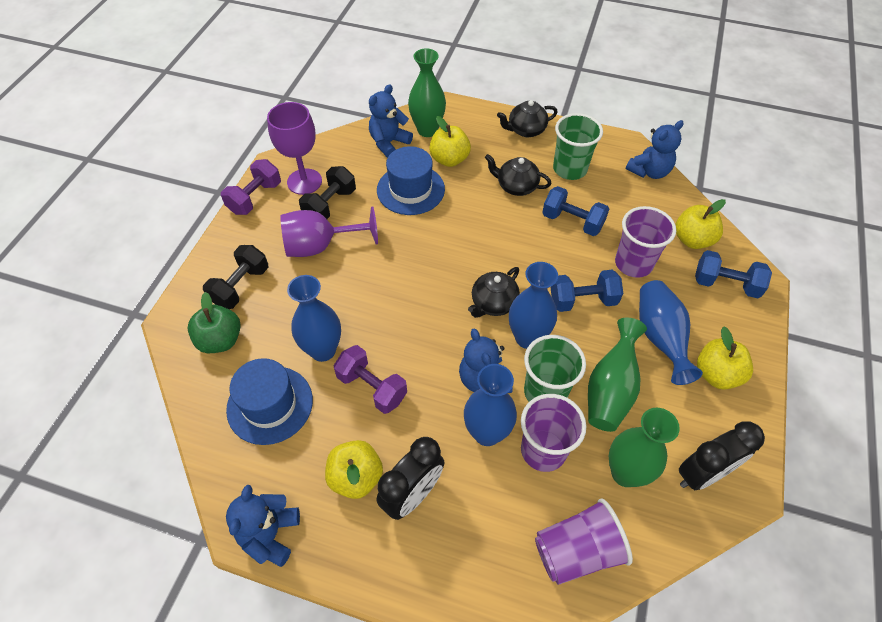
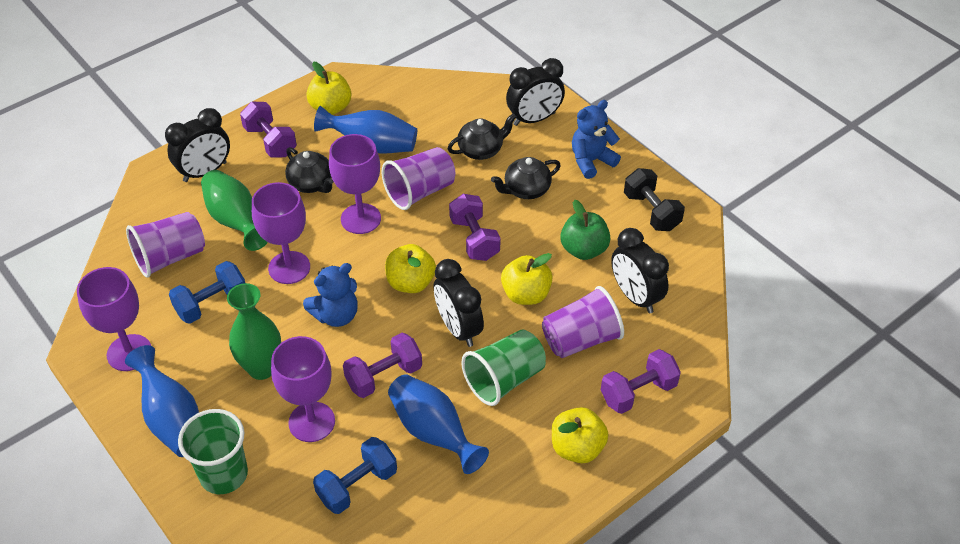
black clock: [377,437,445,520] [679,421,765,490] = 2 -> [165,108,230,182] [434,259,484,347] [506,58,565,126] [611,228,669,313] = 4
black dumbbell: [203,245,269,309] [299,166,356,219] = 2 -> [624,168,685,231] = 1
blue dumbbell: [542,186,609,236] [551,270,623,312] [695,250,772,298] = 3 -> [169,261,245,324] [313,437,397,514] = 2
blue hat: [226,358,313,445] [377,146,445,215] = 2 -> none = 0
blue teddy bear: [226,485,300,567] [369,84,413,158] [459,329,513,393] [626,120,684,179] = 4 -> [303,263,358,327] [572,100,621,179] = 2
blue vase: [287,275,341,362] [464,364,517,446] [509,262,558,349] [639,280,703,385] = 4 -> [125,345,199,457] [314,106,417,154] [388,374,489,474] = 3
green vase: [408,48,446,137] [588,318,647,432] [609,408,680,487] = 3 -> [201,170,268,251] [227,283,281,380] = 2
purple dumbbell: [221,159,281,215] [334,345,407,414] = 2 -> [240,102,297,158] [343,333,422,398] [449,194,501,261] [601,349,681,414] = 4
purple goblet: [267,102,322,195] [280,206,378,257] = 2 -> [77,267,151,371] [252,182,310,284] [271,336,335,442] [329,134,381,234] = 4

